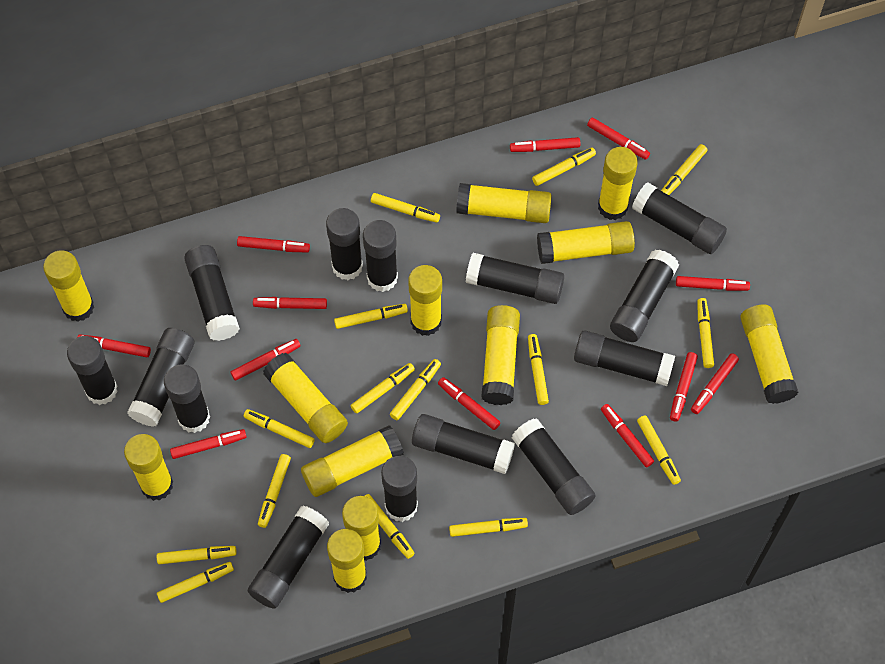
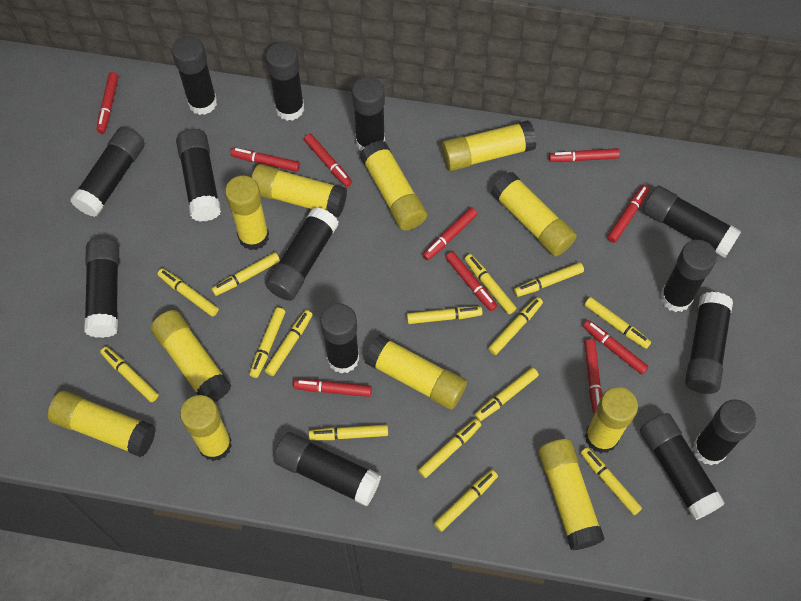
red marker: [78,334,151,357] [170,429,247,459] [231,339,300,381] [237,236,310,253] [253,297,327,309] [438,377,501,430] [510,137,580,152] [587,118,650,160] [601,404,654,467] [670,352,698,422] [676,276,750,291] [691,353,739,414] = 12 -> [97,72,119,133] [230,148,300,172] [293,379,372,397] [304,134,352,187] [422,207,478,260] [445,251,497,311] [549,148,620,162] [583,320,649,374] [584,339,602,414] [607,185,650,243] = 10
yellow glue stick: [43,250,94,322] [124,434,173,501] [263,353,348,443] [301,426,404,497] [327,529,367,593] [342,496,381,561] [408,265,442,336] [456,183,552,223] [481,305,520,405] [537,221,635,264] [598,147,638,220] [740,304,798,404] = 12 -> [48,390,156,457] [151,310,231,402] [180,395,232,461] [225,176,269,250] [251,164,347,217] [360,141,427,231] [365,335,467,410] [441,120,537,171] [491,172,577,257] [538,439,605,550] [585,387,638,453] = 11

